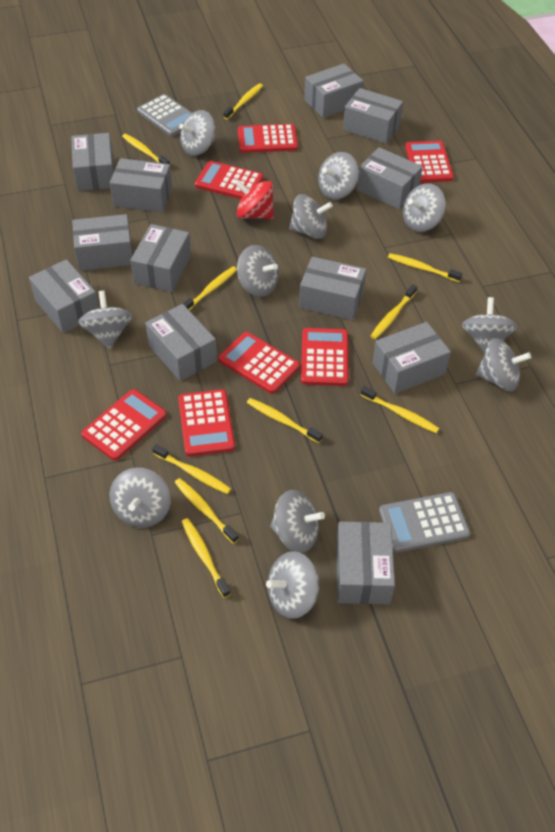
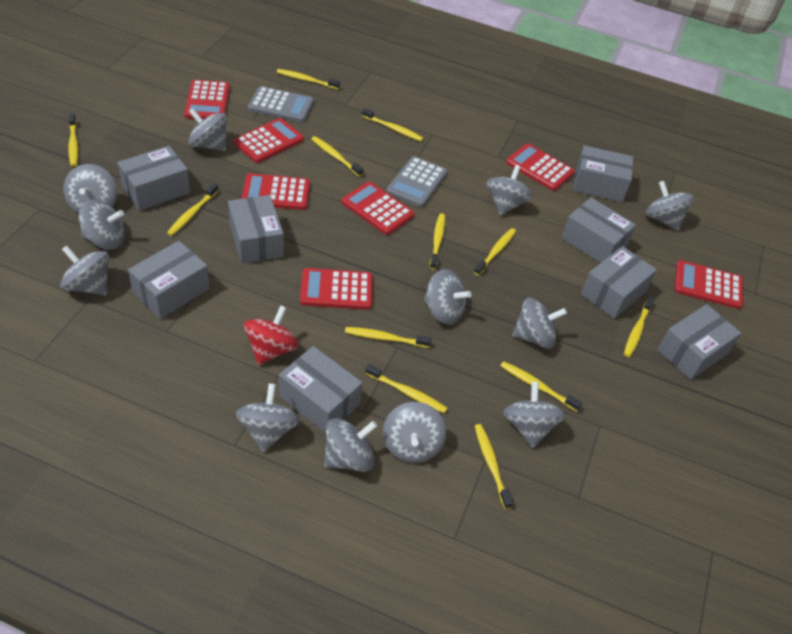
grey box: [29,259,99,333] [71,133,114,191] [72,214,133,271] [110,158,172,212] [130,224,191,292] [145,304,217,381] [299,257,366,320] [304,64,364,118] [336,522,395,604] [343,88,403,144] [357,147,423,210] [373,322,451,394] = 12 -> [117,146,190,211] [128,241,210,319] [228,195,284,264] [279,346,363,433] [561,197,636,263] [573,145,633,202] [581,246,657,319] [657,304,741,380] = 8
grey spinning top: [78,291,133,349] [110,468,171,528] [179,110,215,156] [237,245,279,297] [266,551,319,619] [270,490,325,553] [289,194,333,239] [318,152,359,199] [403,183,446,232] [462,297,517,353] [476,338,531,391] = 11 -> [60,245,109,295] [63,164,117,214] [79,199,125,250] [188,108,227,151] [236,383,300,452] [324,418,377,472] [383,402,446,463] [424,269,471,325] [486,165,533,215] [503,382,565,448] [512,297,567,349] [646,181,694,230] = 12
yellow toothbrush: [122,134,170,164] [152,444,231,494] [175,478,239,544] [182,518,230,598] [183,266,237,311] [223,83,263,120] [247,398,323,443] [361,386,439,433] [371,284,417,339] [388,253,463,282] = 10 -> [68,113,78,167] [167,183,219,236] [277,69,340,89] [312,136,363,177] [345,327,432,348] [361,108,423,141] [365,364,447,413] [430,213,445,270] [474,228,516,276] [475,424,513,509] [501,361,582,412] [624,296,655,357] = 12

